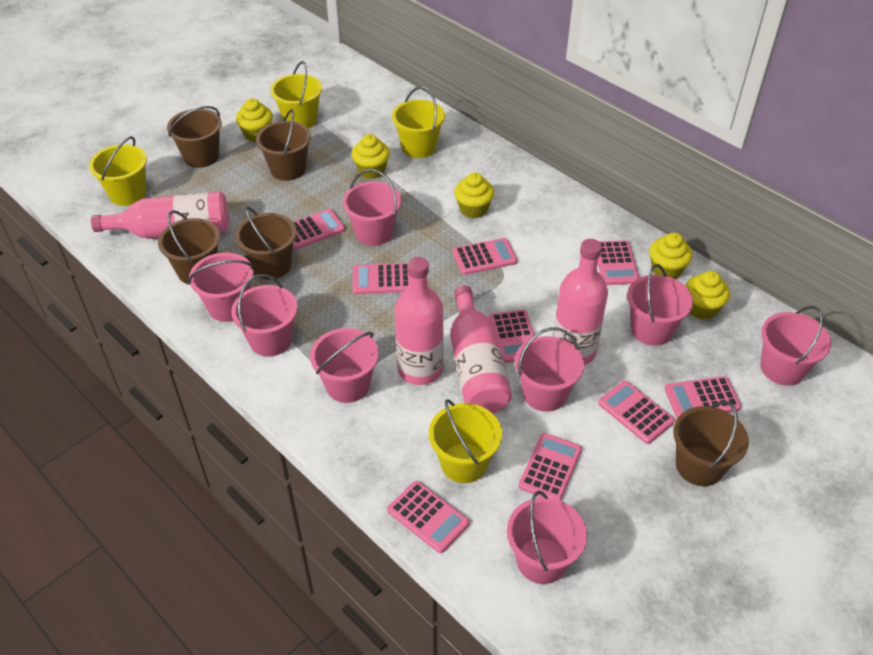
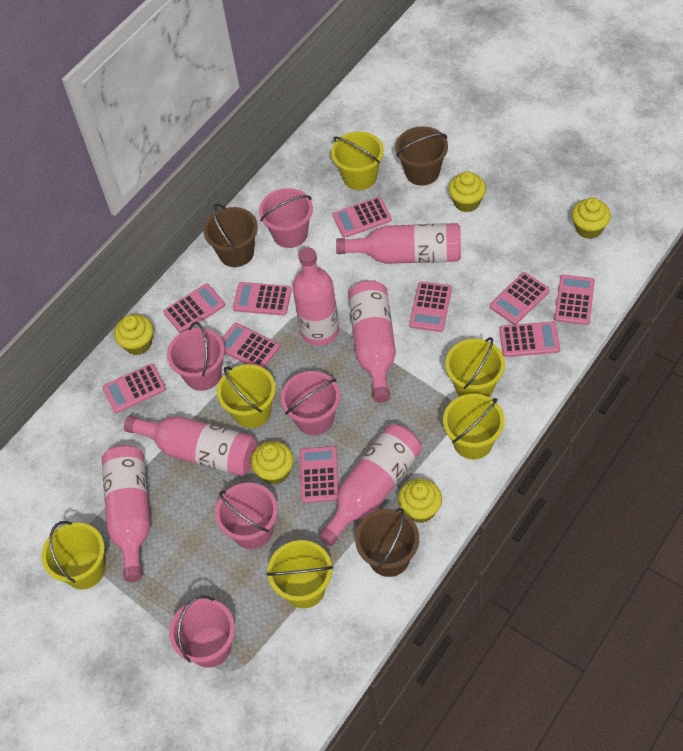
brown bucket: [158,210,220,285] [167,106,222,168] [235,207,296,279] [256,109,311,181] [673,401,749,486] = 5 -> [203,204,258,267] [355,508,419,577] [395,127,448,186] = 3
pink bottle: [91,191,229,239] [395,257,444,385] [450,285,512,413] [553,239,608,365] = 4 -> [102,445,150,582] [124,415,257,476] [292,248,339,346] [318,424,422,546] [336,223,461,264] [348,280,396,403] = 6
pink bucket: [188,252,254,322] [231,274,298,357] [310,328,379,403] [343,169,401,246] [507,491,587,584] [515,327,584,412] [627,264,693,346] [760,306,832,386] = 8 -> [167,322,225,391] [169,595,235,668] [215,483,278,549] [259,188,313,248] [281,371,340,435] = 5
pink calculator: [293,209,345,250] [353,263,410,294] [387,481,470,553] [452,238,518,275] [489,309,534,363] [518,433,582,501] [598,240,639,285] [598,381,675,444] [665,376,741,418] = 9 -> [102,363,166,413] [163,284,225,333] [222,323,280,368] [233,282,292,316] [300,446,339,503] [333,197,392,238] [409,281,452,332] [490,272,550,325] [499,322,560,357] [554,275,595,325] = 10
yellow bucket: [89,136,147,206] [270,61,322,129] [392,86,445,158] [429,399,502,483] = 4 -> [42,521,105,589] [217,364,276,428] [267,540,333,608] [331,131,384,190] [443,394,505,459] [445,337,505,397] = 6

